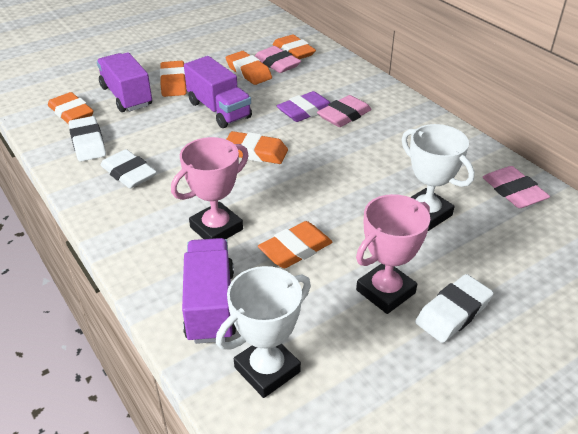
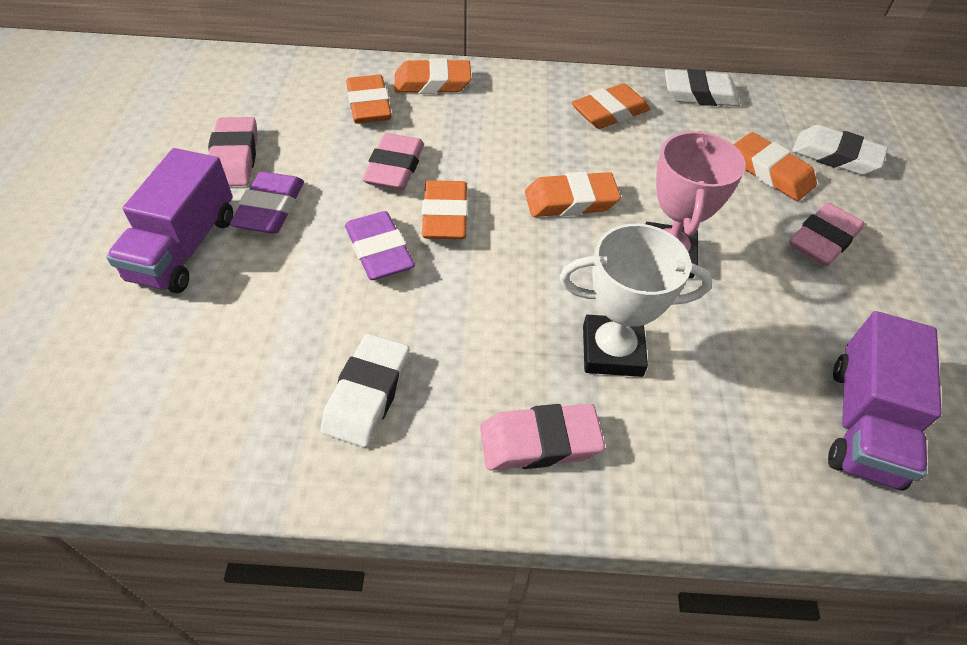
pink eraser: [255,46,301,73] [317,95,372,127] [483,166,550,208] = 3 -> [208,117,258,186] [362,133,424,190] [480,404,605,470] [789,202,864,266] = 4
pink trophy: [171,137,249,239] [356,194,430,314] = 2 -> [646,131,746,278] = 1
purple eraser: [277,91,331,122] = 1 -> [230,172,304,234] [345,211,415,280] = 2
purple truck: [97,52,152,112] [182,238,236,344] [184,56,252,128] = 3 -> [106,148,233,293] [828,311,942,491] = 2
white trophy: [216,266,311,398] [402,124,475,231] = 2 -> [560,224,712,377] = 1

